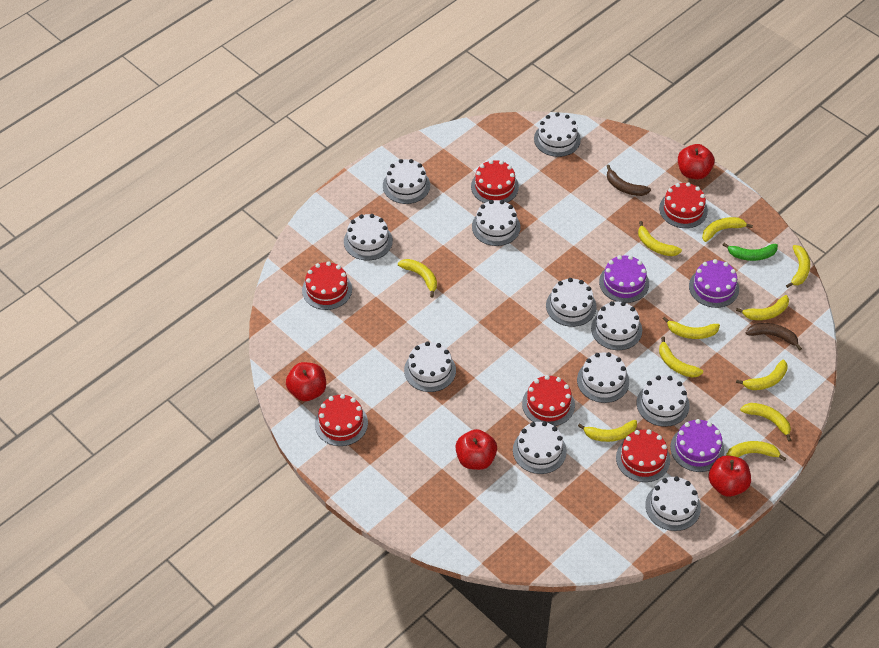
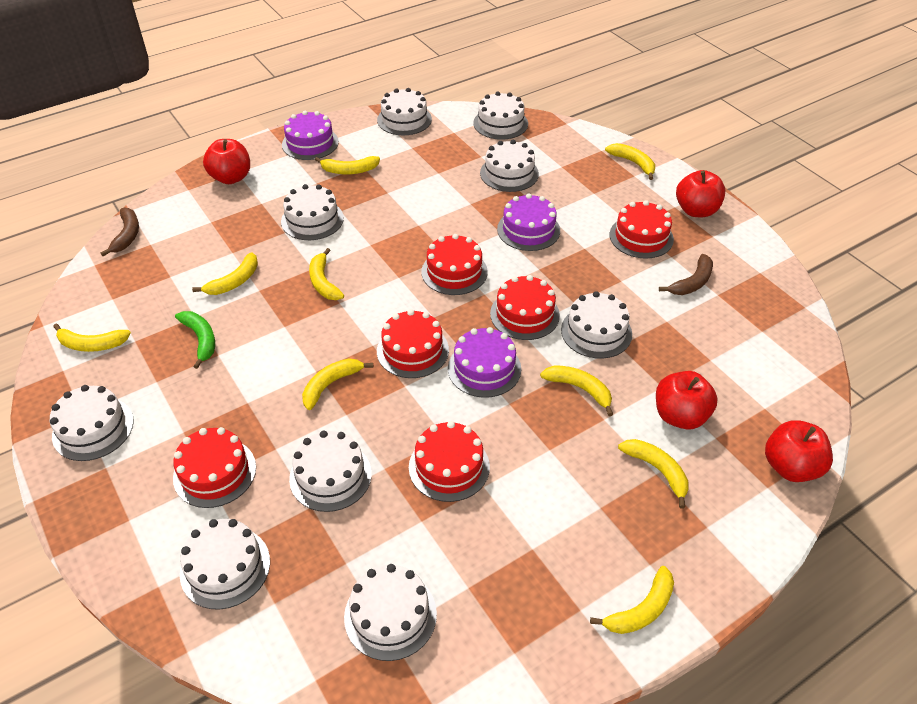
white cake: [344,214,393,260] [383,159,430,204] [404,341,456,392] [472,200,520,246] [513,421,567,474] [534,113,581,157] [546,278,596,327] [577,352,629,403] [591,301,642,350] [637,375,689,427] [645,476,701,531] = 11 -> [50,385,134,461] [180,519,270,610] [281,184,344,240] [289,430,372,512] [344,564,437,661] [377,88,432,135] [473,92,528,140] [480,140,539,192] [561,291,632,359] = 9
yellow banana: [398,259,437,298] [578,420,637,442] [638,221,682,256] [659,336,703,378] [663,317,720,339] [702,217,753,242] [726,441,787,461] [736,295,789,320] [736,360,787,390] [740,403,791,442] [786,245,810,288] = 11 -> [53,324,131,352] [192,252,258,295] [302,358,373,410] [309,248,344,300] [315,156,380,175] [540,365,613,416] [590,566,674,634] [605,143,655,180] [618,439,689,509] = 9

